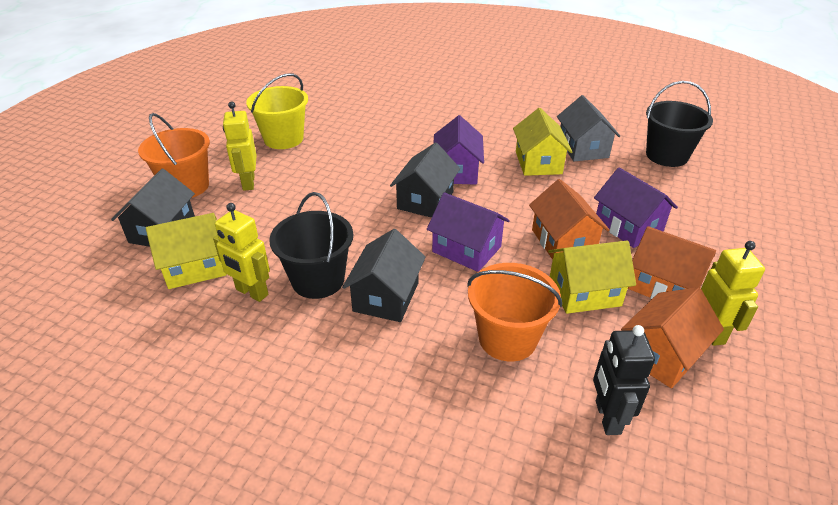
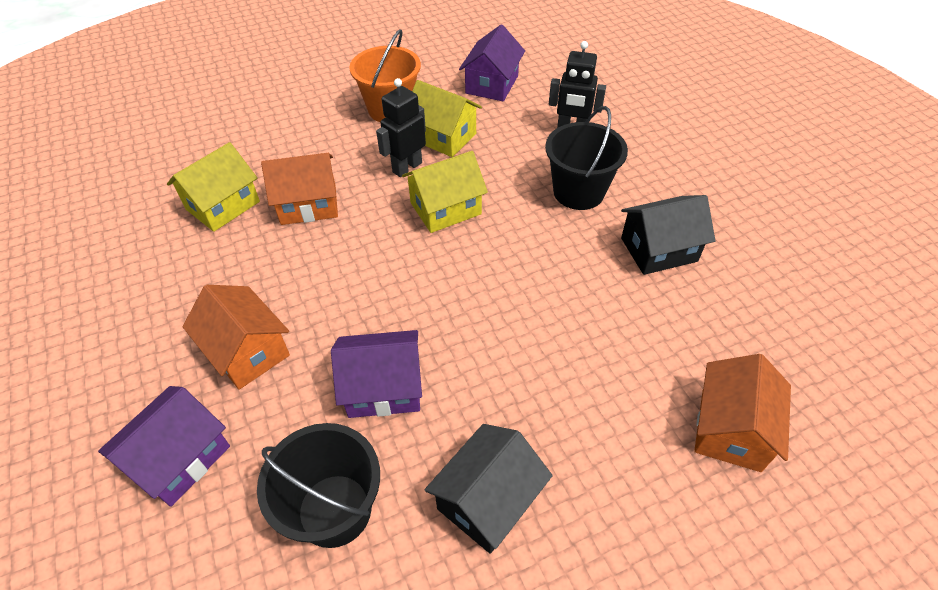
black house: [111,169,195,247] [342,229,426,322] [390,142,460,218] = 3 -> [425,424,553,554] [621,195,715,275] = 2
black robot: [593,325,655,435] = 1 -> [376,78,426,177] [549,41,606,128] = 2
grey house: [557,95,620,161] = 1 -> none = 0
orange bucket: [138,113,210,198] [467,263,562,362] = 2 -> [349,29,421,122] = 1
yellow bucket: [246,73,308,149] = 1 -> none = 0
yellow robot: [213,203,270,302] [223,102,257,191] [701,241,765,346] = 3 -> none = 0

